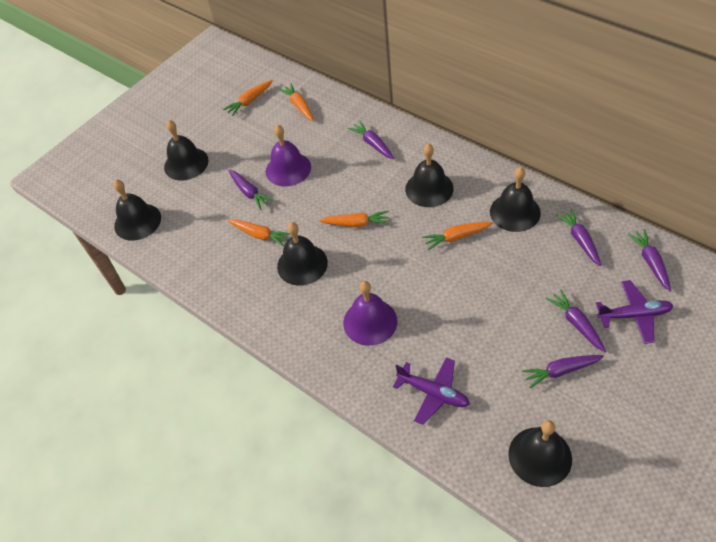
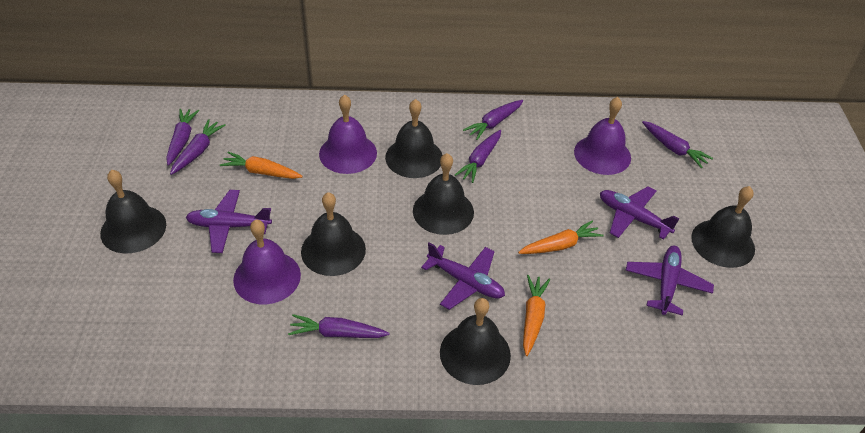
orange carrot: [223,80,273,116] [228,219,291,247] [278,83,313,121] [319,211,389,227] [422,222,493,250] = 5 -> [220,152,303,179] [518,220,604,254] [523,275,550,356] = 3
purple bell: [266,125,311,186] [343,281,397,346] = 2 -> [233,220,301,304] [319,94,377,174] [574,97,631,175] = 3
purple plane: [393,357,470,425] [596,280,673,344] = 2 -> [186,190,272,253] [421,242,505,310] [600,186,679,240] [626,246,714,316] = 4

